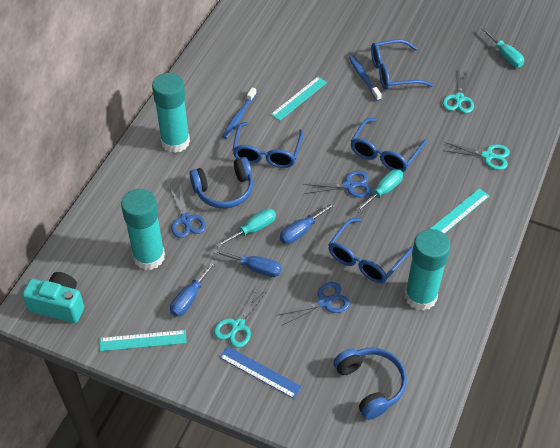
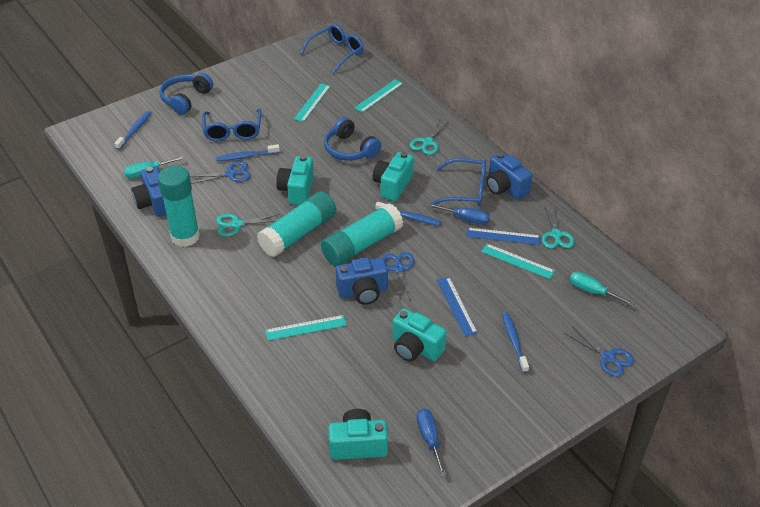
blue camera: none = 0 -> [131,167,167,217] [336,258,388,305] [486,152,532,200] = 3
blue glasses: [232,122,303,168] [328,218,413,283] [350,118,427,172] [371,39,433,90] = 4 -> [202,109,261,141] [300,24,364,74] [430,158,486,206] = 3
blue ruler: [219,346,302,399] = 1 -> [437,277,478,336] [466,228,541,245] = 2
blue screwdriver: [170,260,217,317] [213,249,282,277] [280,203,335,244] = 3 -> [417,409,447,476] [428,203,490,225] = 2
blue toothbrush: [222,87,257,139] [349,55,382,101] = 2 -> [114,111,151,150] [216,144,280,161] [376,202,441,226] [502,312,529,373] = 4
turquoise camera: [22,272,84,323] = 1 -> [276,155,314,205] [328,409,388,460] [373,152,414,201] [392,308,446,362] = 4
turquoise ruler: [99,330,187,351] [271,77,327,121] [430,188,489,234] = 3 -> [265,315,347,341] [294,84,331,122] [354,79,403,113] [481,244,555,279] = 4
turquoise screwdriver: [216,209,276,248] [356,169,403,212] [482,28,524,67] = 3 -> [124,156,184,178] [570,272,635,306] = 2

